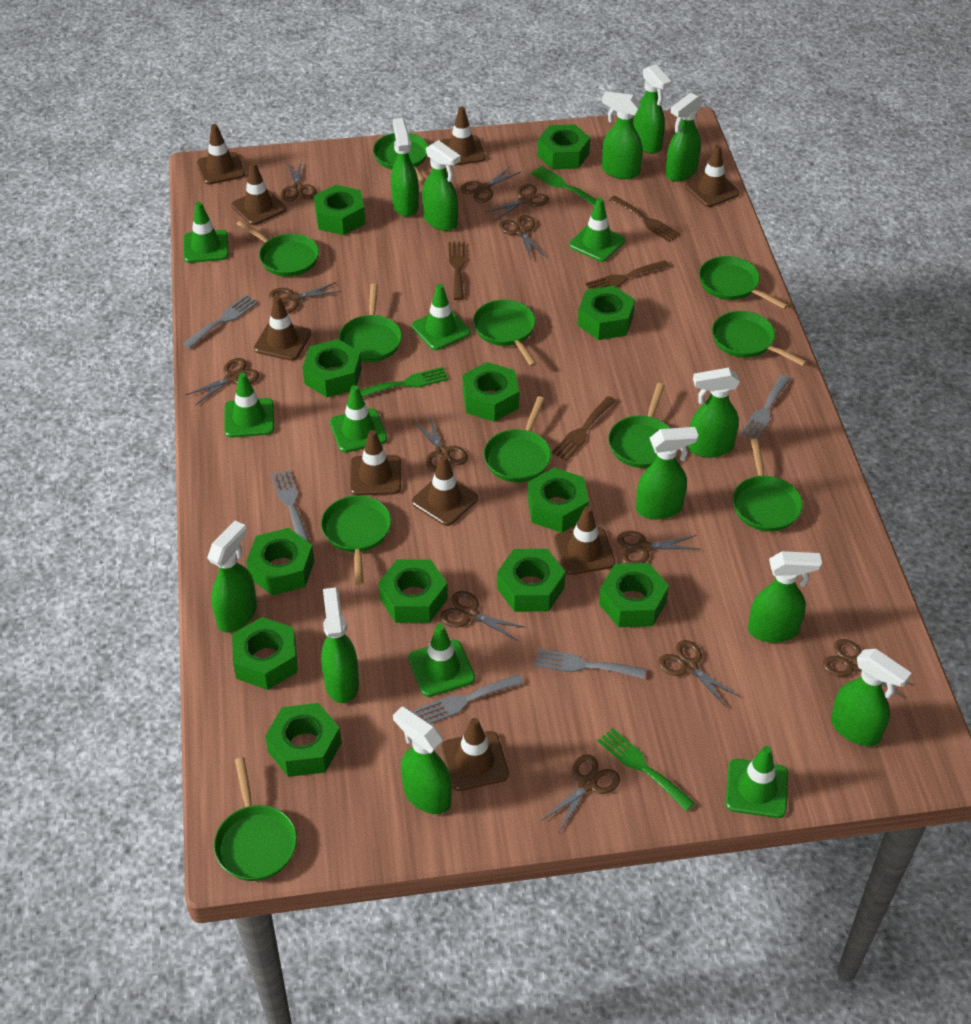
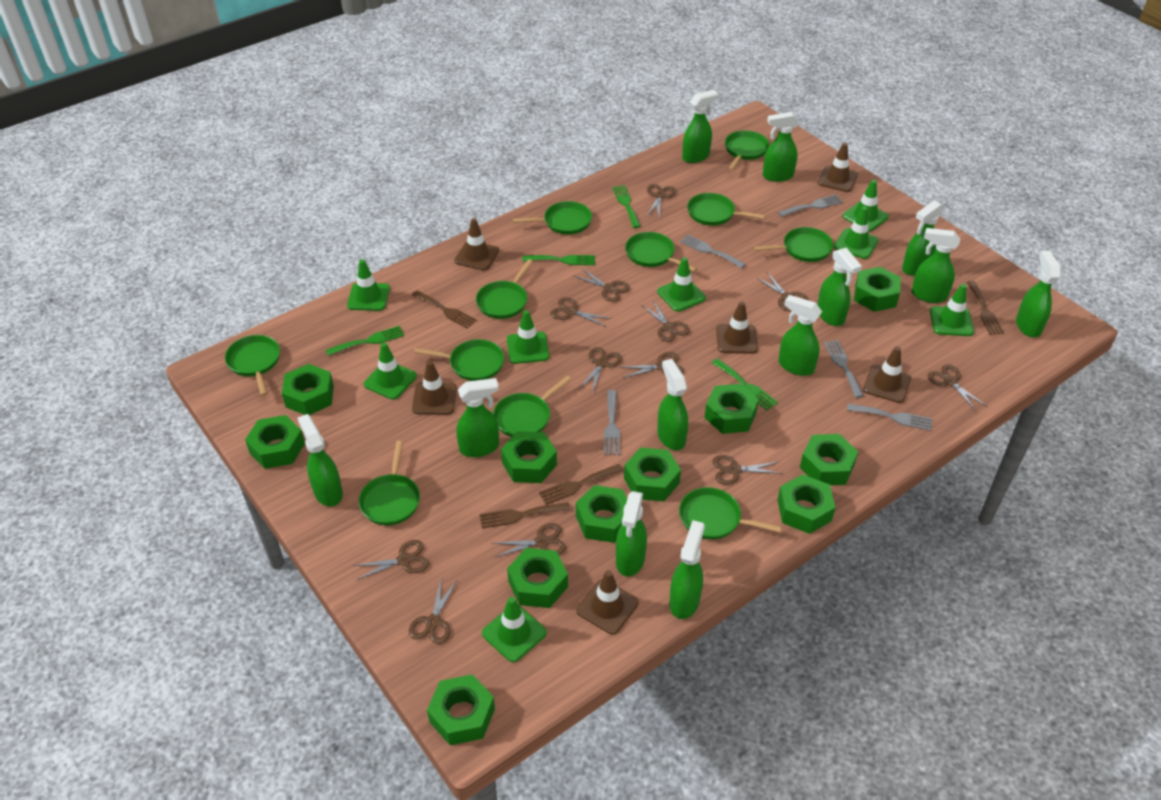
brown traffic cone: [197,124,245,185] [231,162,286,225] [254,296,311,361] [350,430,401,495] [412,455,478,526] [441,107,486,166] [441,718,509,791] [554,506,615,575] [685,145,740,207] = 9 -> [412,361,457,415] [454,218,499,270] [576,570,639,635] [716,301,758,354] [818,143,858,192] [863,346,911,403] = 6
green fork: [360,367,449,397] [531,166,597,206] [598,728,695,811] = 3 -> [326,326,404,356] [522,255,595,265] [612,185,641,228] [712,358,778,410] = 4
green nut: [232,617,298,690] [246,528,314,596] [265,703,341,777] [303,339,362,397] [314,185,365,235] [378,559,448,623] [462,362,519,422] [497,549,566,612] [528,468,589,533] [538,124,590,170] [578,286,635,340] [599,563,669,627] = 12 -> [245,415,305,469] [282,364,334,415] [427,674,495,745] [501,431,557,483] [507,548,568,608] [576,485,627,543] [624,447,681,501] [704,384,759,434] [778,474,836,534] [800,434,858,485] [854,267,901,312] = 11
green traffic cone: [183,202,229,263] [224,373,274,438] [330,385,387,453] [408,624,475,697] [412,284,471,350] [569,198,625,262] [726,746,788,818] = 7 -> [347,259,390,311] [364,343,417,400] [482,597,547,662] [507,310,549,364] [657,257,706,312] [834,207,879,259] [843,180,889,231] [930,284,974,336] = 8

